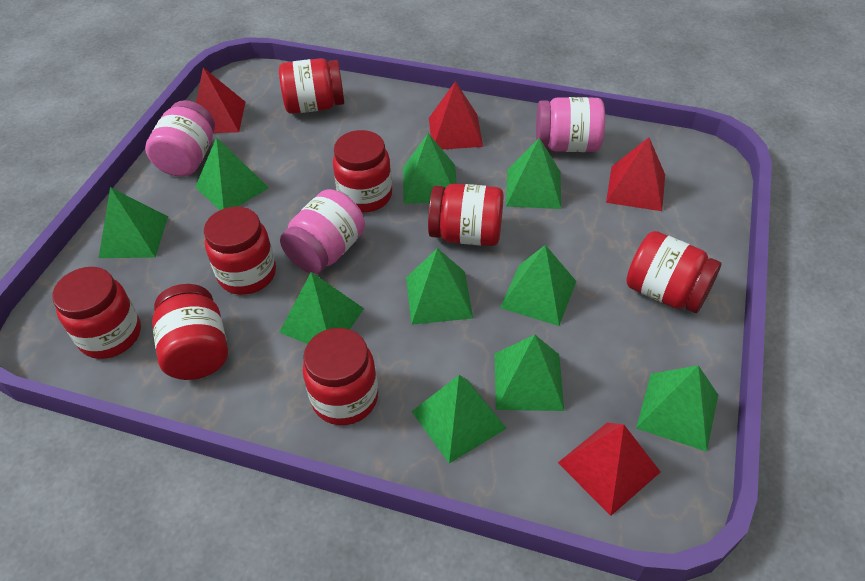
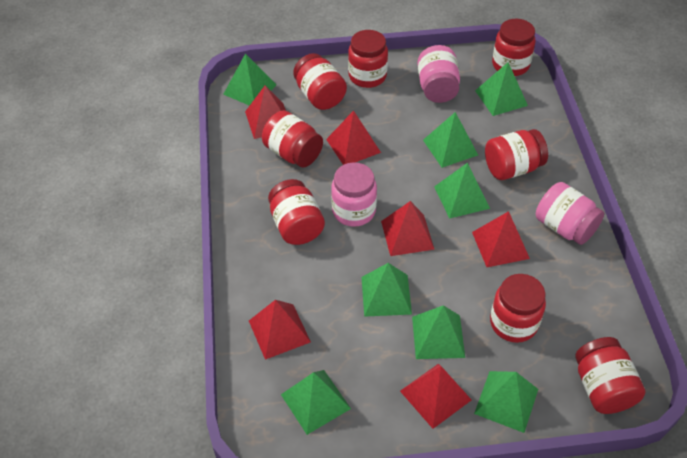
green pyramid: [99,187,168,258] [195,137,269,210] [279,272,364,344] [403,133,457,204] [406,248,473,325] [411,375,507,463] [494,335,564,411] [500,245,576,326] [506,138,561,209] [636,365,718,452] = 10 -> [223,53,277,106] [281,370,351,435] [362,263,412,317] [412,305,465,359] [423,112,478,168] [434,163,490,219] [474,371,538,433] [475,62,528,116] = 8
red pyramid: [196,68,245,133] [429,81,483,150] [558,422,660,516] [606,137,665,211] = 4 -> [245,85,286,139] [249,300,311,360] [326,110,381,165] [381,201,435,256] [400,364,471,429] [472,211,530,267] = 6

